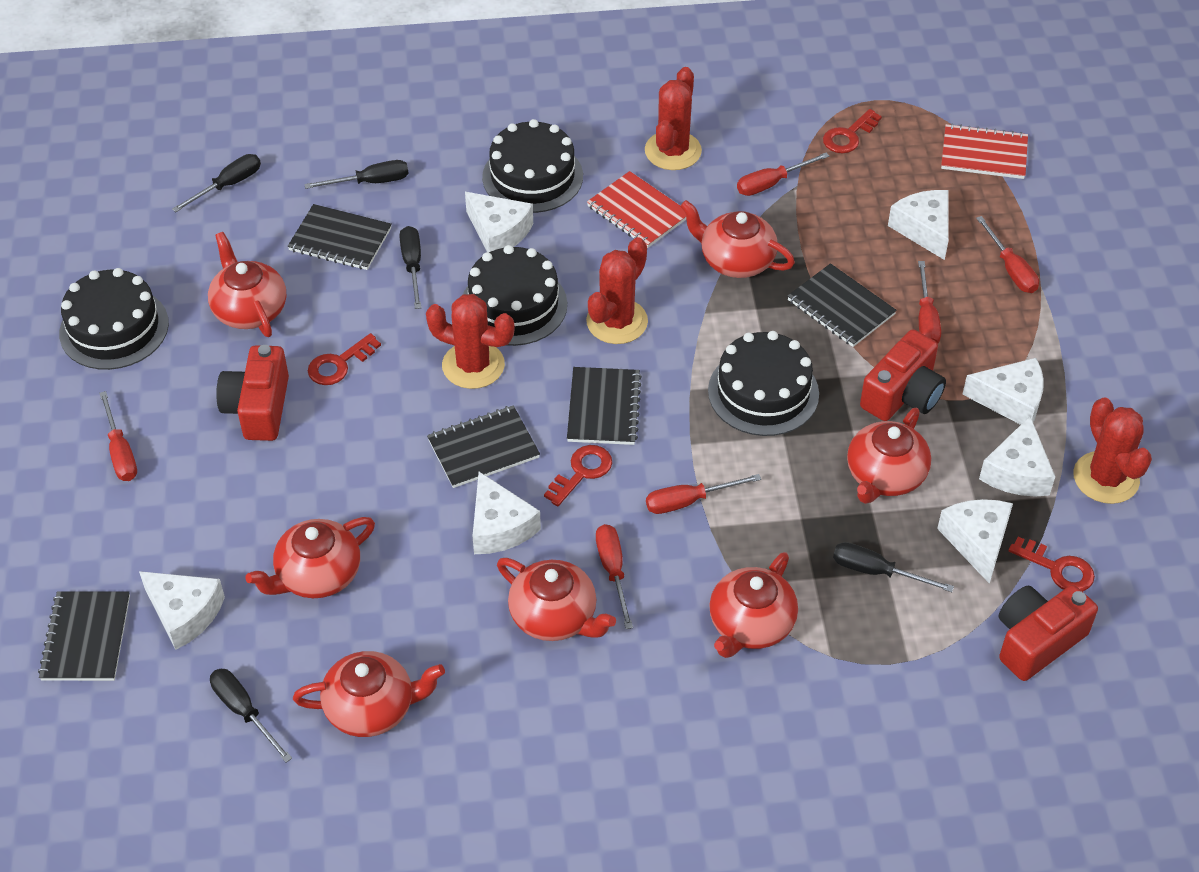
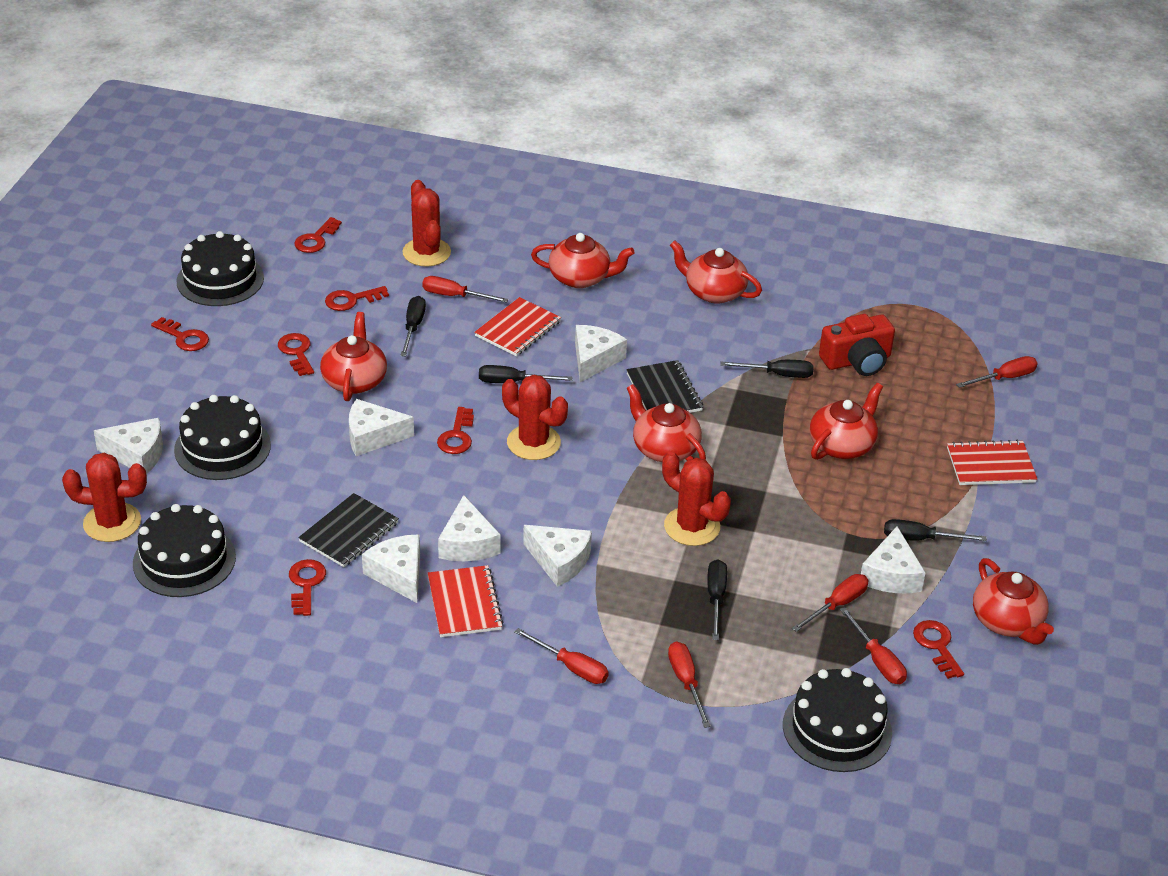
black notebook: [38,592,130,681] [288,204,392,270] [427,405,540,488] [567,367,642,445] [788,263,897,347] = 5 -> [298,493,399,567] [626,360,703,413] = 2
red camera: [216,345,289,441] [860,329,946,421] [998,585,1098,681] = 3 -> [819,314,895,376] = 1
red key: [308,333,381,385] [544,445,612,506] [823,109,882,153] [1008,537,1095,591] = 4 -> [151,317,209,351] [278,333,314,376] [289,559,326,616] [294,217,342,253] [325,286,389,311] [437,407,474,454] [913,620,964,679] = 7
red notebook: [587,171,686,248] [941,124,1028,179] = 2 -> [428,565,504,637] [474,297,561,356] [947,440,1037,485] = 3
red teapot: [208,232,286,337] [245,517,375,598] [293,651,445,737] [497,558,616,641] [680,200,795,278] [709,552,798,658] [847,408,931,504] = 7 -> [320,312,387,401] [531,233,635,288] [627,384,706,462] [670,240,762,303] [810,383,883,460] [973,558,1054,645] = 6

